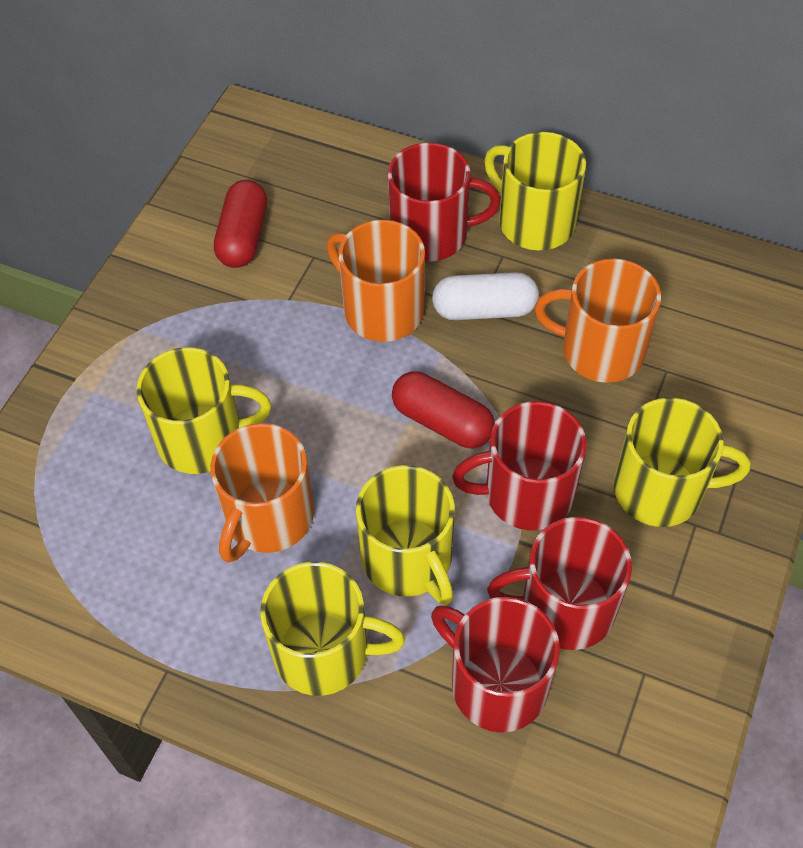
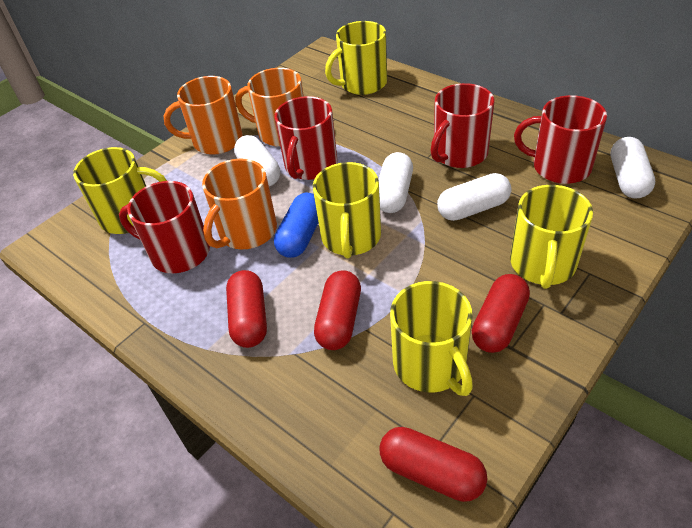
blue capsule: none = 0 -> [274,193,318,258] = 1
red capsule: [214,180,267,268] [392,371,495,448] = 2 -> [226,270,267,348] [314,270,361,350] [379,427,487,502] [472,274,530,353] = 4
white capsule: [432,272,539,320] = 1 -> [234,135,280,186] [378,152,413,213] [437,173,511,221] [611,137,655,199] = 4

